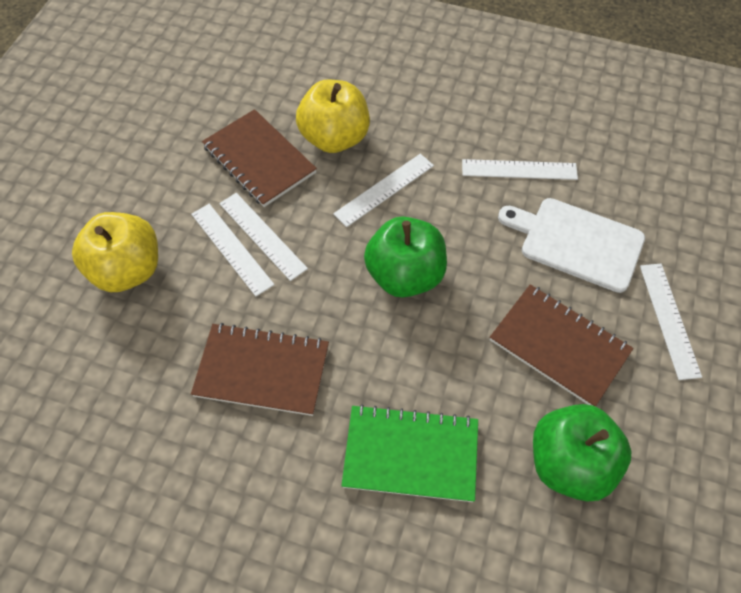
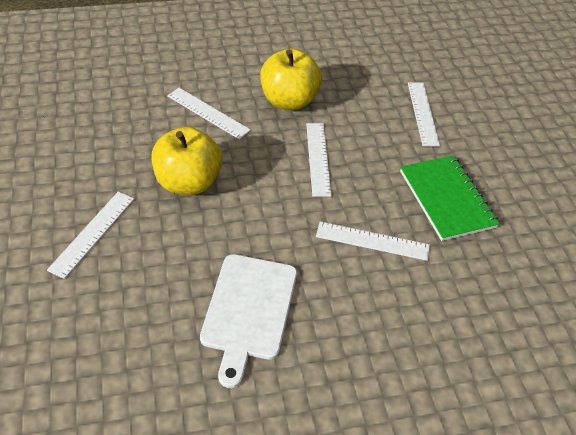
brown notebook: [191,323,329,416] [202,109,317,207] [490,284,634,406] = 3 -> none = 0
green apple: [364,216,447,298] [533,404,632,501] = 2 -> none = 0

